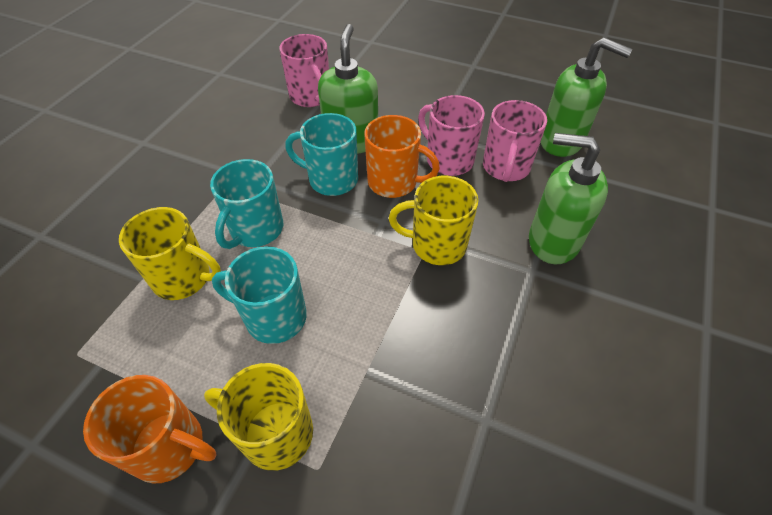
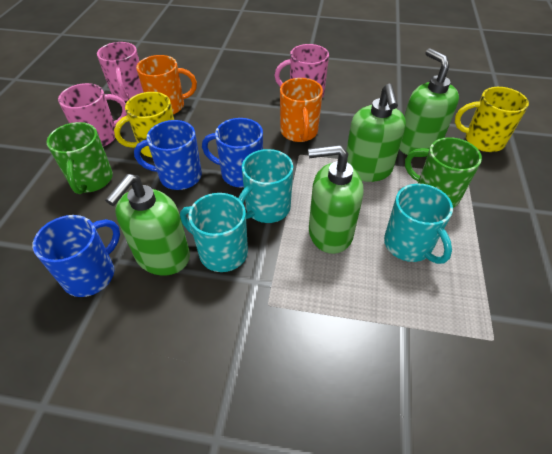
blue mug: none = 0 -> [33,215,120,297] [134,120,202,190] [202,118,263,187] = 3
green mug: none = 0 -> [46,122,113,194] [405,137,482,208] = 2
green soap dispenser: [318,24,378,154] [529,133,608,264] [541,37,632,157] = 3 -> [105,174,190,275] [308,145,363,254] [346,84,406,182] [399,48,459,157] = 4
yellow mug: [119,207,221,300] [204,363,313,471] [389,176,478,265] = 3 -> [114,92,174,158] [455,87,529,152] = 2

